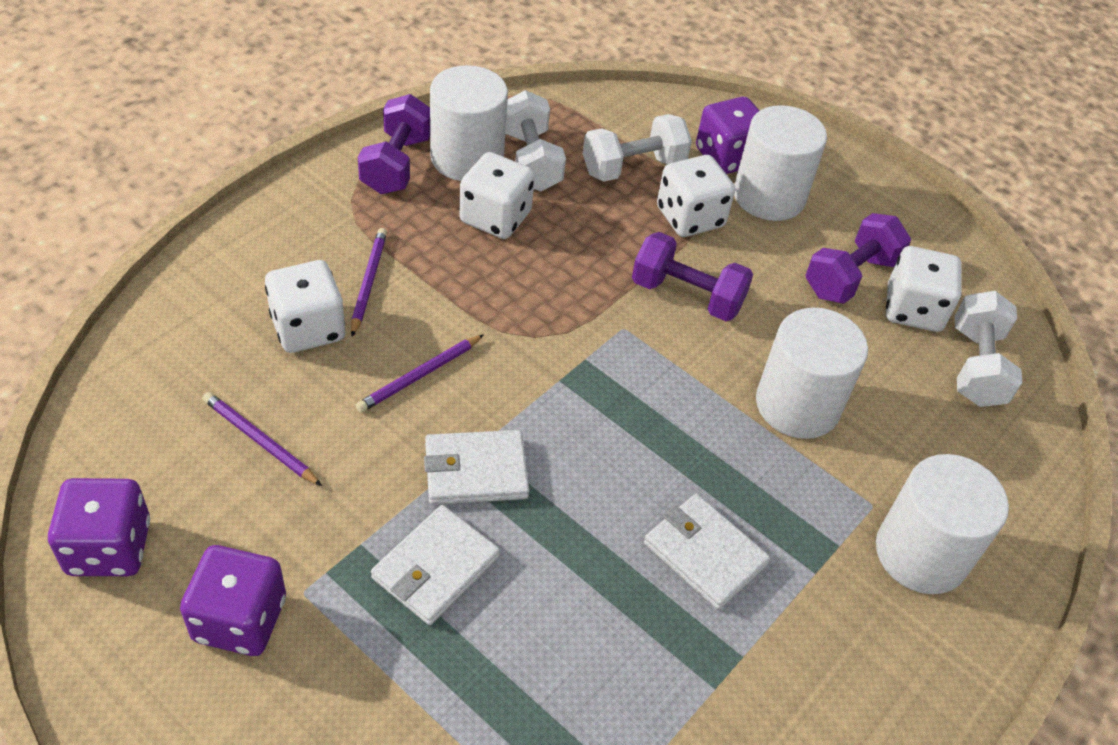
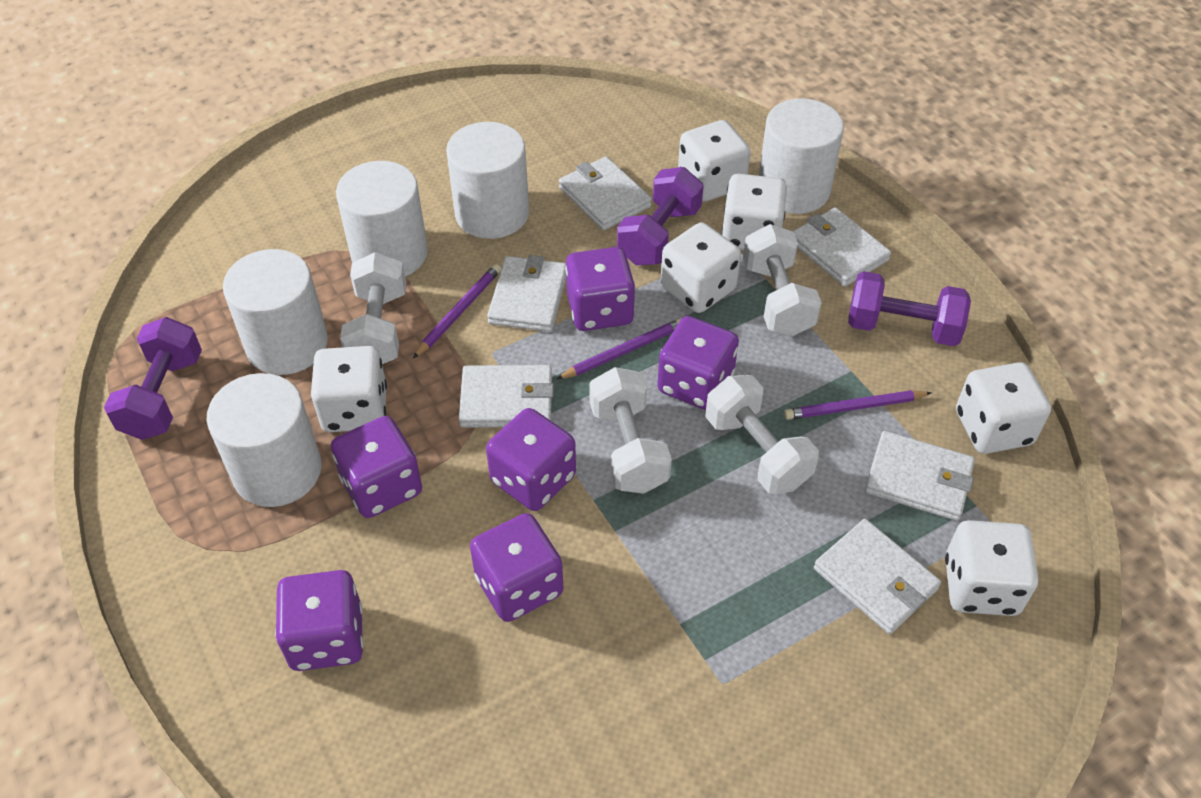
purple dice: [48,478,150,576] [180,545,286,656] [696,97,760,174] = 3 -> [275,570,363,671] [331,416,422,518] [470,513,563,622] [486,408,576,511] [565,247,635,331] [657,316,739,410] = 6
white cylinder: [430,65,508,181] [734,105,827,221] [756,308,868,439] [876,454,1009,594] = 4 -> [207,373,322,507] [223,249,328,375] [336,161,428,277] [446,122,529,239] [759,98,844,214] = 5
white dice: [265,260,345,353] [459,152,535,239] [657,155,735,237] [886,246,962,332] = 4 -> [311,346,387,432] [661,222,741,313] [678,120,751,201] [721,174,787,250] [945,520,1038,616] [956,362,1051,454] = 6
white dumbbell: [505,90,566,191] [583,114,692,182] [955,291,1022,407] = 3 -> [340,252,406,364] [589,367,672,494] [705,375,819,494] [743,224,822,336] = 4
white wallet: [371,505,500,625] [424,430,529,505] [644,494,770,610] = 3 -> [459,365,554,428] [487,255,566,332] [559,156,652,230] [793,207,891,287] [814,519,941,634] [865,431,975,521] = 6

